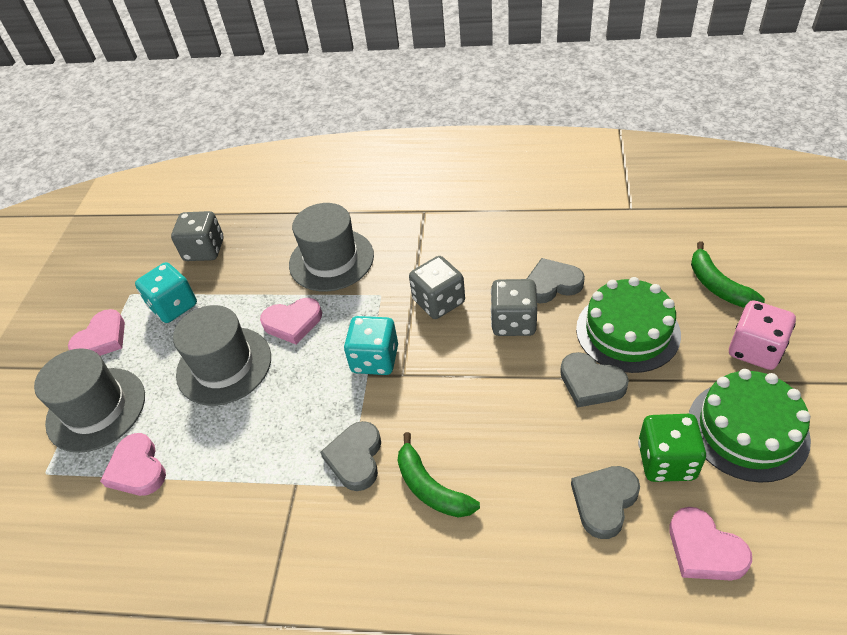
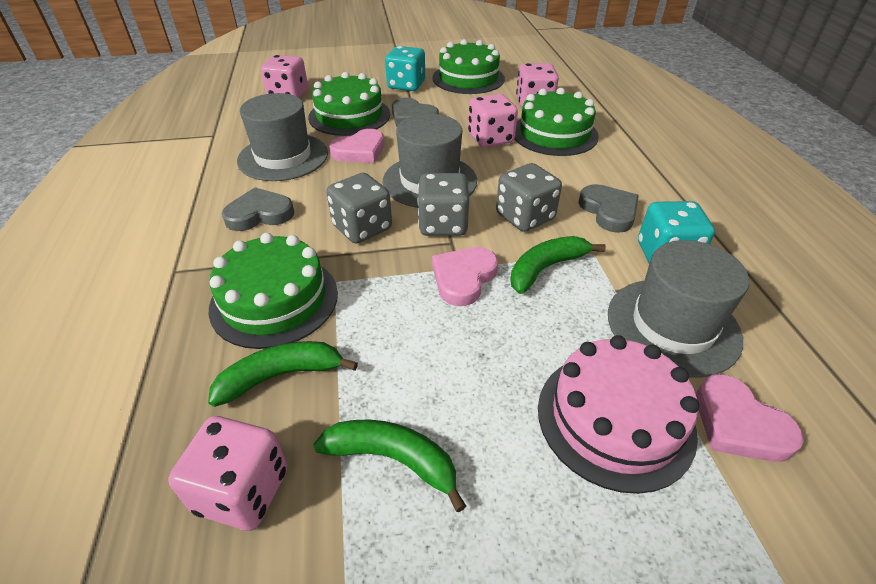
green banana: [397,432,480,518] [691,241,765,308] = 2 -> [208,341,358,407] [313,420,466,512] [510,236,606,294] = 3
green cake: [576,277,681,373] [689,369,811,483] = 2 -> [209,233,338,349] [308,72,390,136] [432,39,505,94] [515,88,599,156] = 4
green dice: [638,414,706,482] = 1 -> none = 0
grey heart: [320,421,381,491] [527,258,585,303] [560,352,629,408] [571,466,640,539] = 4 -> [222,187,294,231] [392,98,439,127] [579,184,639,233] = 3
pink cake: none = 0 -> [538,335,699,494] = 1
pink dice: [729,300,796,370] = 1 -> [168,416,288,531] [261,55,308,98] [468,94,518,148] [516,63,559,108] = 4
pink heart: [68,309,125,356] [100,433,166,496] [260,298,322,344] [669,507,752,581] = 4 -> [329,129,384,163] [432,247,498,306] [696,374,804,462] = 3

